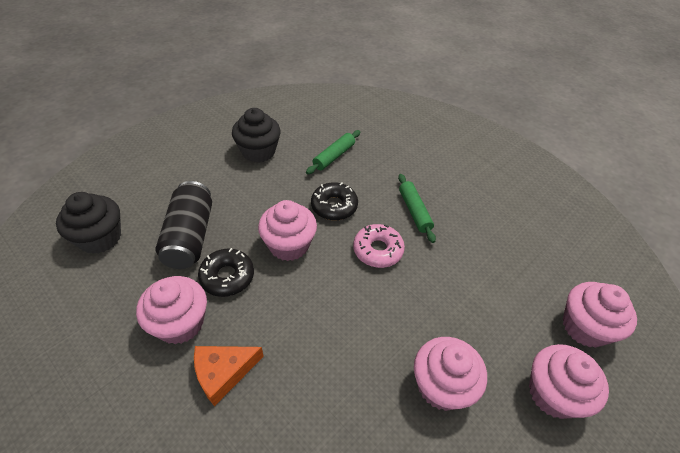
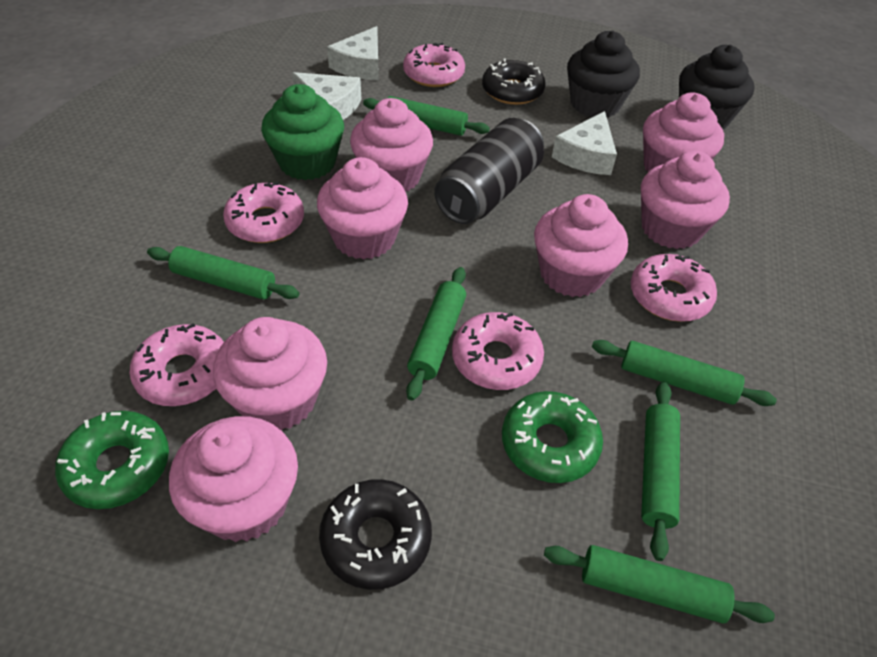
green cupcake: none = 0 -> [261,84,344,180] = 1
green donut: none = 0 -> [55,411,169,509] [502,391,603,483] = 2
green rolling pin: [306,130,360,174] [398,174,436,243] = 2 -> [147,246,299,300] [363,96,490,136] [406,267,466,401] [544,545,775,623] [592,340,777,406] [641,382,680,561] = 6
orange cheese: [194,346,264,406] = 1 -> none = 0
pink cupcake: [136,276,207,344] [258,200,317,261] [414,337,487,411] [529,344,609,419] [563,282,637,348] = 5 -> [169,416,298,542] [213,317,327,430] [317,157,408,260] [350,98,433,191] [534,194,628,297] [641,151,730,249] [643,92,724,172] = 7
pink donut: [353,224,405,268] = 1 -> [129,323,224,406] [223,182,304,243] [403,43,465,87] [452,312,544,390] [631,254,717,322] = 5
white cheese: none = 0 -> [292,72,361,120] [327,26,379,80] [552,111,617,175] = 3

